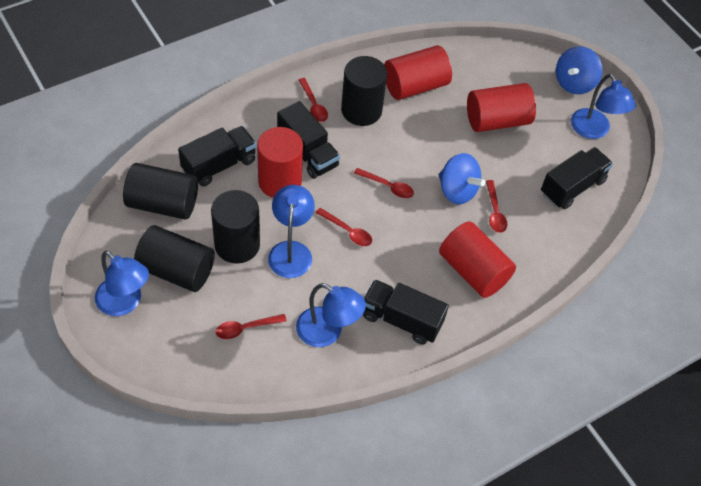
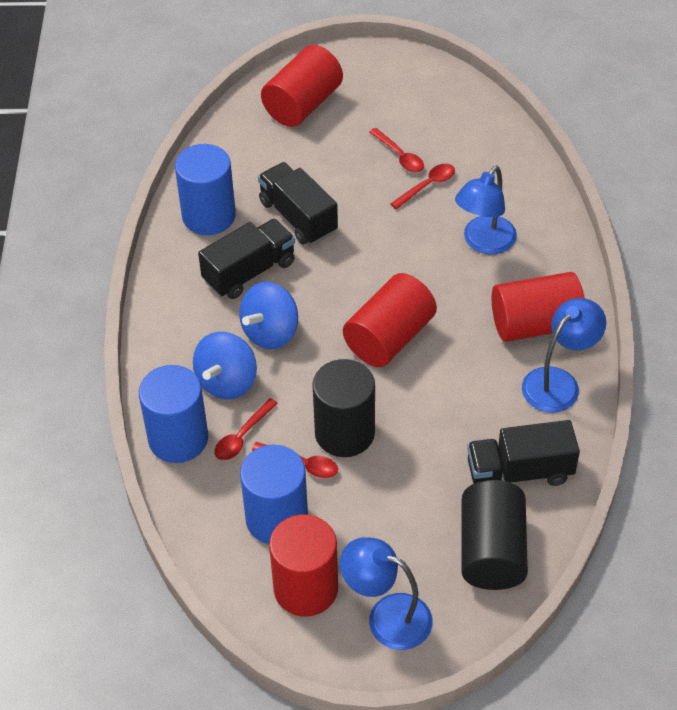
black cylinder: [123,163,198,220] [134,225,215,292] [211,190,260,264] [341,56,387,126] = 4 -> [312,359,375,457] [462,480,528,590] = 2
black truck: [178,126,257,186] [277,101,340,179] [363,279,449,345] [541,147,613,209] = 4 -> [198,219,295,299] [258,162,338,245] [467,420,580,486] = 3
blue cylinder: none = 0 -> [139,365,208,463] [175,144,236,235] [240,445,308,544] = 3
blue lamp: [95,251,149,316] [268,185,315,278] [296,283,366,347] [571,74,636,139] = 4 -> [340,537,433,650] [455,166,517,255] [522,298,606,413] = 3
red spoon: [216,314,287,339] [298,78,328,122] [316,208,372,246] [354,168,414,198] [486,180,507,233] = 5 -> [214,398,278,460] [252,442,338,478] [369,128,424,172] [391,164,455,209] = 4

